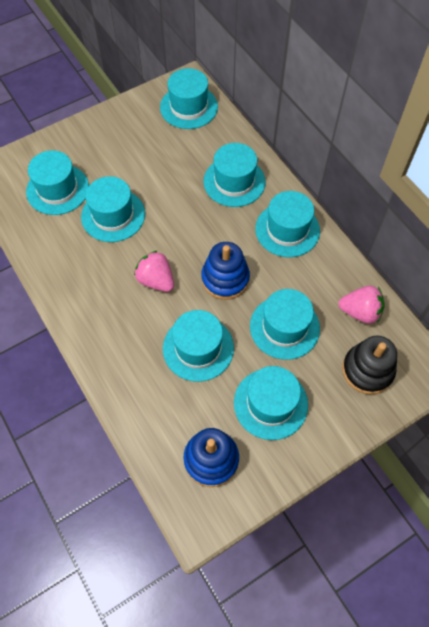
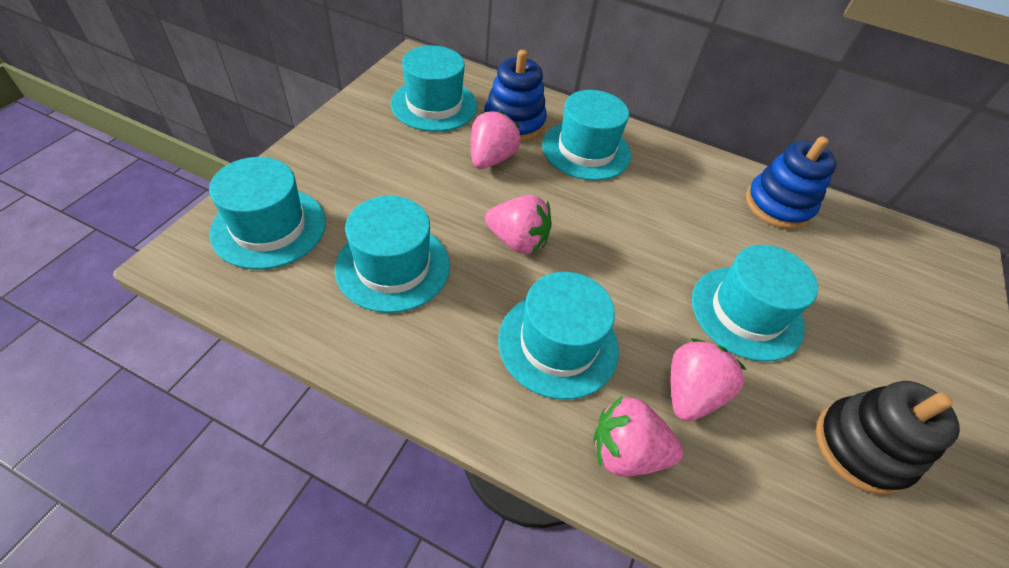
pink strawberry: [134,250,174,292] [338,286,385,324] = 2 -> [471,110,521,169] [485,195,552,254] [593,396,683,477] [671,339,747,421] = 4
turquoise hat: [26,150,89,215] [81,176,145,242] [160,68,218,129] [163,310,234,382] [203,143,266,207] [234,366,308,440] [250,289,320,360] [255,191,320,257] = 8 -> [209,157,326,270] [335,196,450,313] [391,45,477,132] [498,272,619,400] [542,90,631,181] [692,245,818,362] = 6

